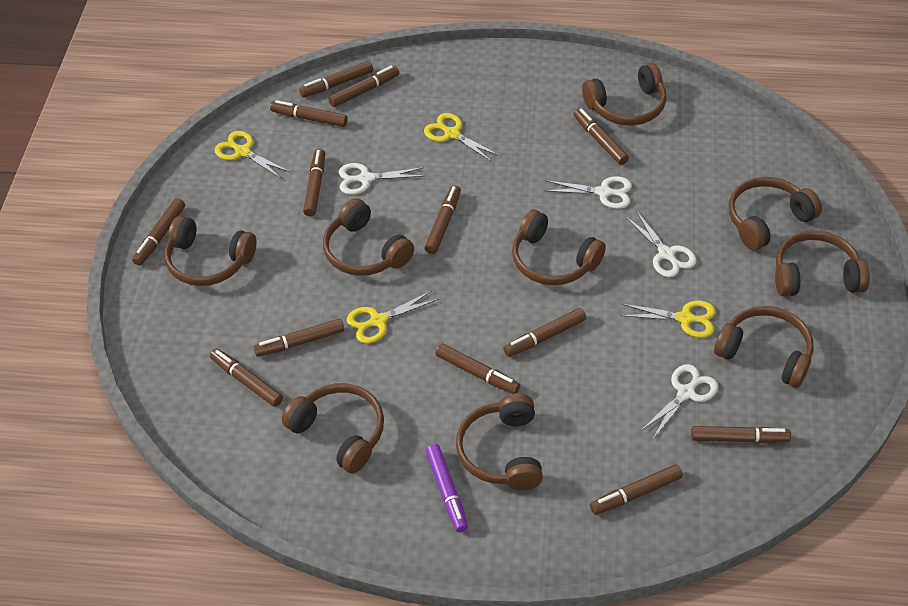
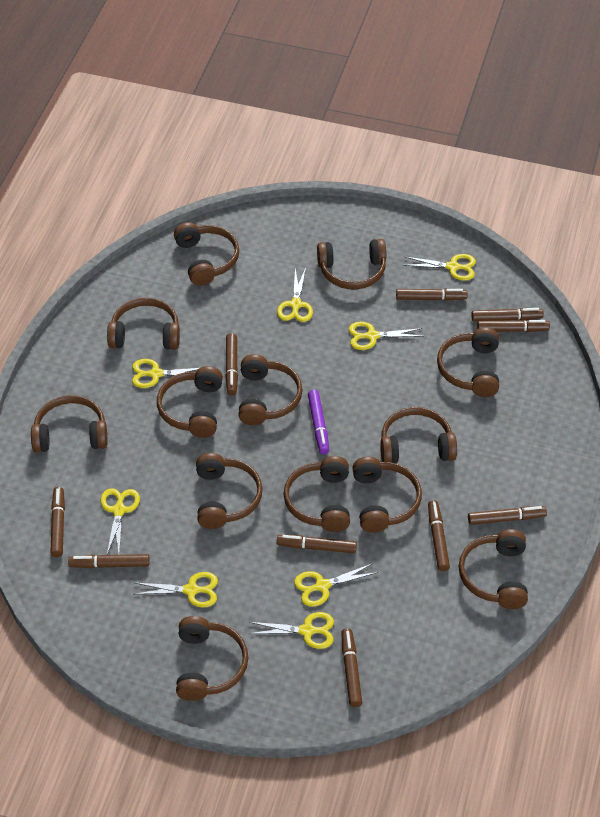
brown headphones: [164,216,256,286] [282,383,384,473] [323,198,414,276] [456,393,543,490] [512,210,606,285] [582,63,666,125] [714,306,813,388] [729,177,822,250] [775,230,870,296] = 9 -> [31,395,107,452] [107,298,180,350] [157,366,223,438] [174,222,239,286] [176,616,248,701] [196,453,263,529] [239,354,303,425] [283,456,350,532] [317,239,386,290] [352,457,422,533] [380,407,457,463] [437,327,499,397] [459,529,528,609] = 13
brown marker: [132,198,185,266] [210,349,283,407] [254,319,344,357] [270,100,348,127] [299,61,373,98] [303,149,325,217] [328,66,399,107] [425,185,461,254] [436,343,520,394] [503,308,586,357] [574,108,629,165] [590,464,683,515] [691,426,791,443] = 13 -> [50,487,65,557] [68,554,150,568] [225,333,238,395] [277,535,357,553] [341,628,362,707] [396,288,468,301] [428,500,450,571] [468,506,547,525] [471,308,544,322] [477,320,550,332] = 10
white scissors: [339,163,424,195] [544,176,632,209] [625,210,696,277] [641,364,718,439] = 4 -> none = 0
yellow scissors: [215,131,290,179] [347,291,438,344] [424,113,500,162] [620,300,716,338] = 4 -> [100,488,140,554] [132,359,199,388] [135,572,218,608] [248,612,334,649] [277,268,313,322] [294,563,378,607] [349,322,424,350] [403,254,476,280] = 8

